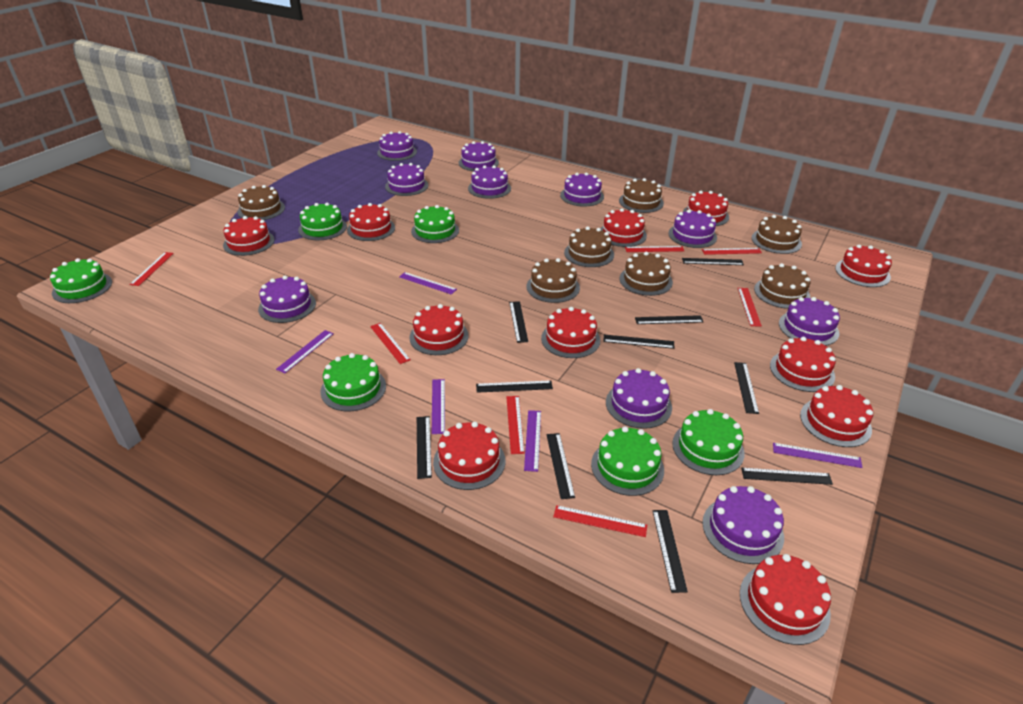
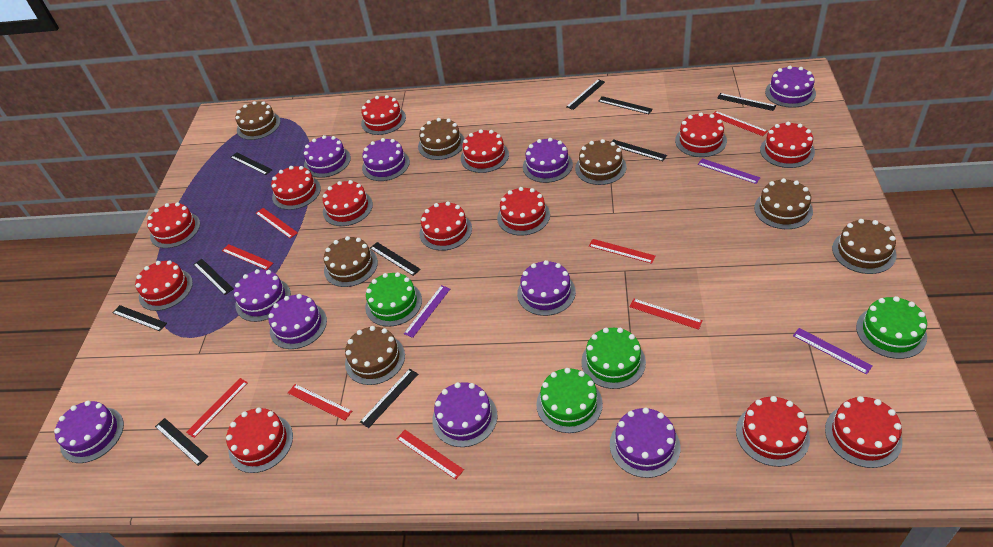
green cake: [50,258,112,303] [298,203,347,240] [321,353,386,411] [411,205,459,243] [591,426,664,496] [672,409,745,475] = 6 -> [365,272,422,327] [536,368,603,433] [581,328,646,389] [856,296,927,359] = 4
purple ruler: [276,330,334,373] [399,272,457,295] [432,379,445,434] [524,410,541,472] [773,443,863,468] = 5 -> [404,285,450,338] [698,158,760,184] [793,328,873,374] = 3
red cake: [223,216,274,256] [347,203,395,241] [409,304,468,355] [433,422,505,490] [541,307,600,358] [600,208,647,247] [683,191,729,226] [740,554,831,645] [770,337,836,392] [800,385,873,447] [835,245,892,287] = 11 -> [135,260,193,311] [147,202,200,248] [226,408,293,473] [271,166,321,210] [322,180,373,226] [361,95,406,135] [419,202,472,251] [461,129,509,173] [497,187,550,236] [675,113,727,157] [736,396,810,467] [760,122,815,168] [825,396,902,468] = 13
red ruler: [129,252,174,286] [370,323,411,364] [506,396,525,454] [553,505,647,537] [625,246,684,252] [702,248,762,255] [738,288,762,327] = 7 -> [186,378,248,438] [222,244,273,270] [256,208,298,238] [288,384,352,420] [397,430,464,480] [589,239,656,264] [629,299,703,330] [713,111,768,136] = 8

